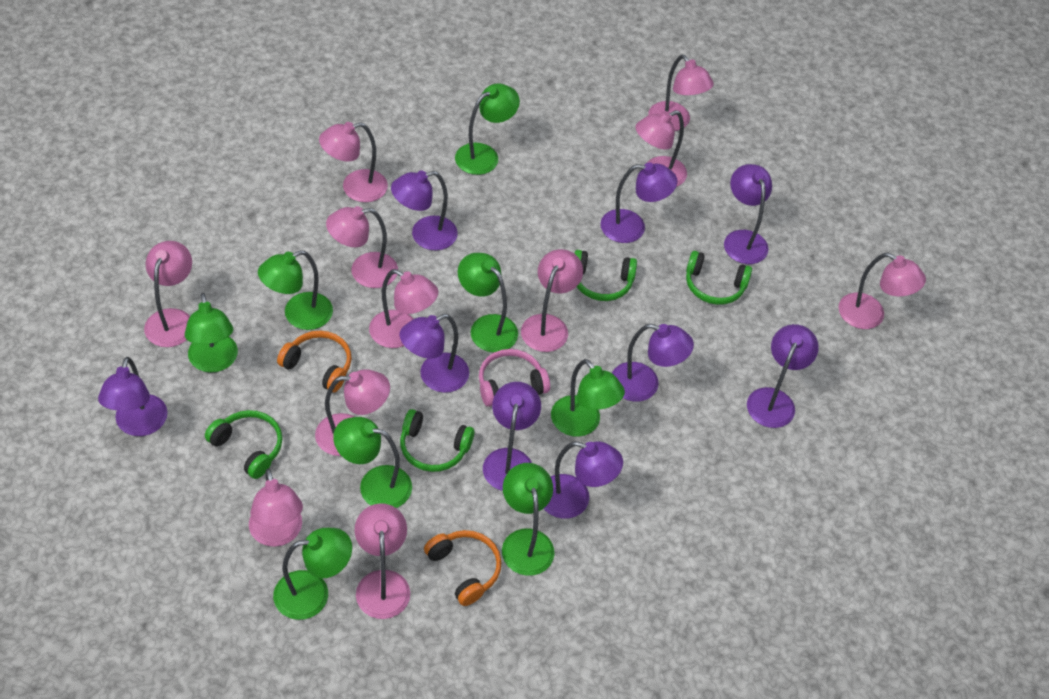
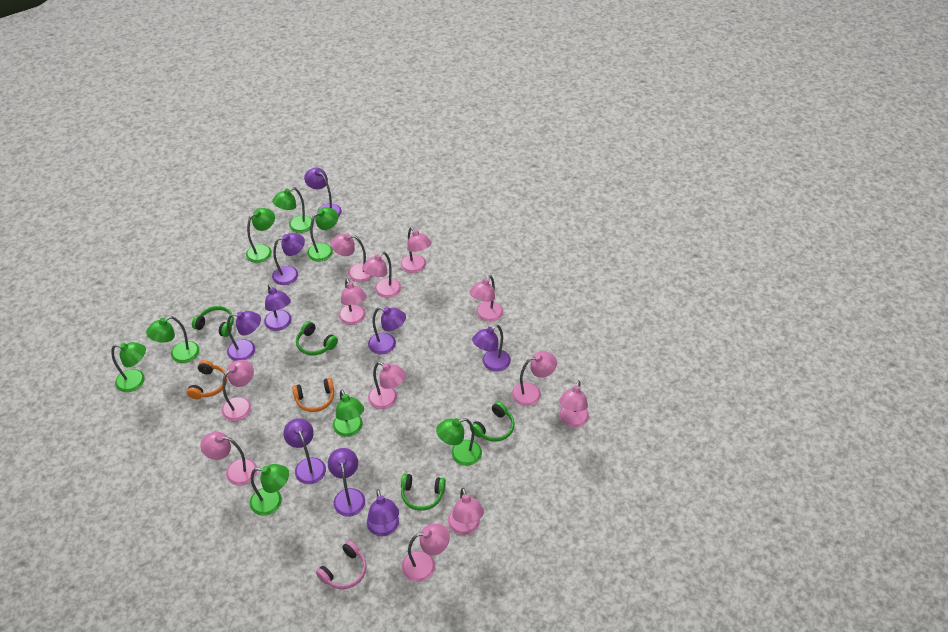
pink lamp: [144,241,192,347] [249,469,303,547] [315,369,390,456] [319,122,388,202] [326,206,398,288] [355,503,410,619] [369,269,438,348] [521,249,583,352] [635,110,687,187] [649,55,714,131] [839,253,926,329] = 11 -> [200,432,257,485] [222,360,254,421] [331,233,372,282] [339,278,367,325] [362,252,401,298] [368,362,406,409] [401,227,432,273] [402,524,450,582] [448,488,484,535] [469,275,503,322] [512,351,557,406] [559,380,589,428] = 12

